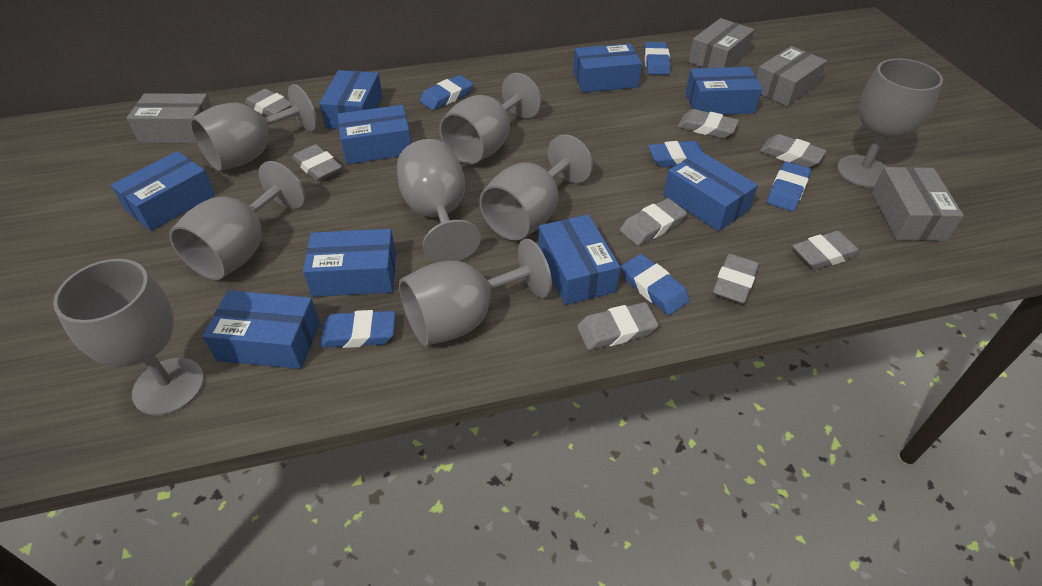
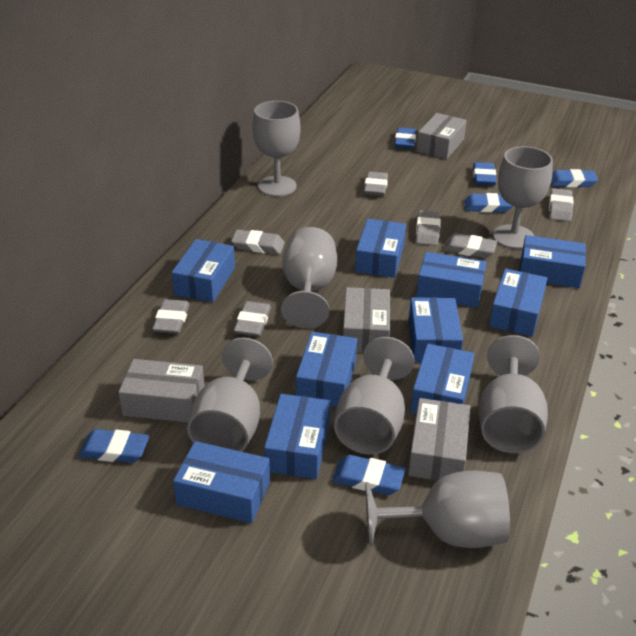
blue box: [111,151,215,231] [203,290,320,369] [303,229,396,297] [319,70,383,129] [337,105,411,164] [538,214,620,305] [573,43,642,93] [663,151,758,231] [686,67,762,115] = 9 -> [172,239,235,302] [173,441,270,523] [264,394,330,479] [296,332,357,407] [355,219,406,278] [409,297,463,363] [411,344,474,414] [416,252,486,308] [489,269,547,337] [520,235,586,288] = 10
grey eraser: [245,89,291,117] [292,144,342,181] [577,302,659,350] [620,198,687,246] [678,109,739,138] [713,254,759,304] [760,134,826,168] [792,231,861,270] = 8 -> [152,299,190,334] [231,230,285,254] [234,301,271,337] [364,171,388,196] [416,210,441,245] [443,233,497,258] [549,188,573,222] = 7
grey goblet: [53,259,204,416] [169,161,305,280] [190,84,317,171] [397,139,481,262] [399,239,552,346] [439,73,541,164] [480,134,593,240] [837,58,943,188] = 8 -> [187,338,273,452] [252,101,301,197] [281,227,337,328] [334,337,415,455] [365,471,510,548] [479,335,548,453] [493,146,553,249] = 7

